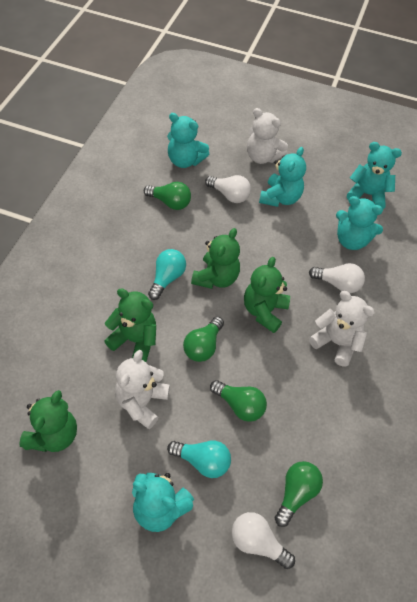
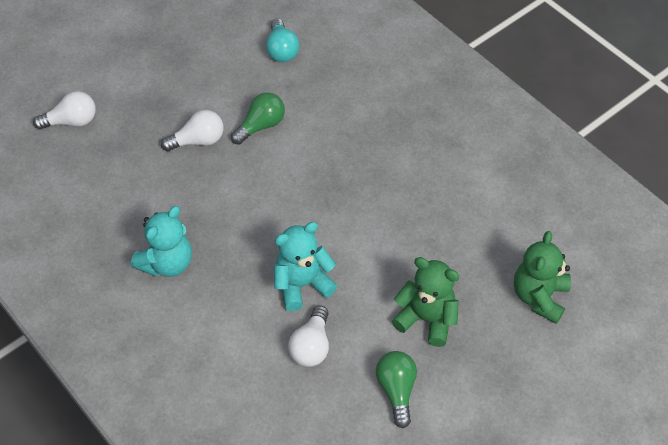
green light bulb: [144,182,191,210] [183,317,224,362] [210,380,267,422] [275,461,323,527] = 4 -> [231,92,285,145] [376,351,417,428] = 2
green teddy bear: [19,390,77,452] [104,288,156,362] [191,228,240,289] [244,257,290,333] = 4 -> [392,257,459,347] [514,231,571,324] = 2
turquoise light bulb: [148,249,186,300] [167,440,231,478] = 2 -> [266,18,300,62] = 1
turquoise teddy bear: [132,473,194,532] [167,113,209,168] [259,147,306,207] [336,196,383,250] [347,142,402,209] = 5 -> [131,206,192,277] [274,222,337,311] = 2
white teddy bear: [115,350,170,429] [247,108,288,164] [309,291,375,367] = 3 -> none = 0

